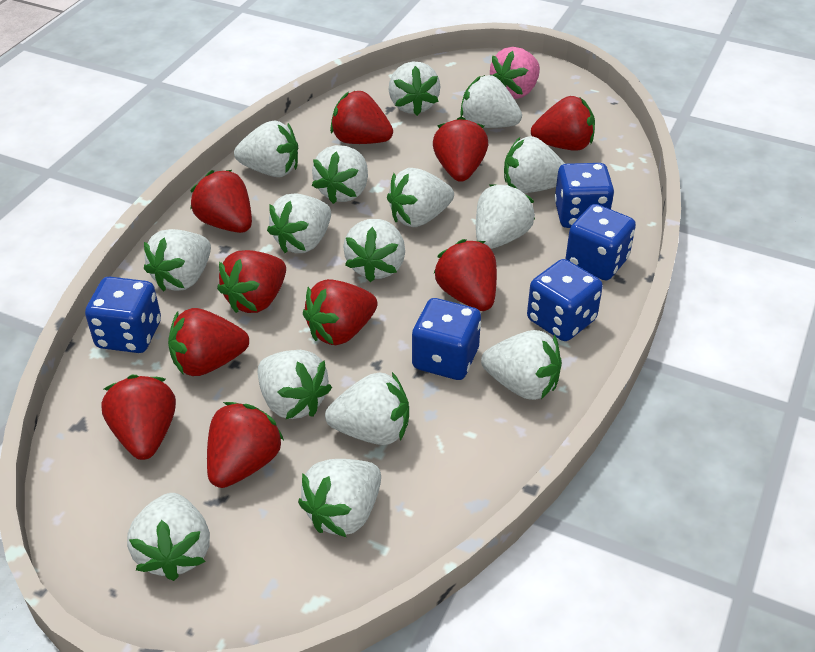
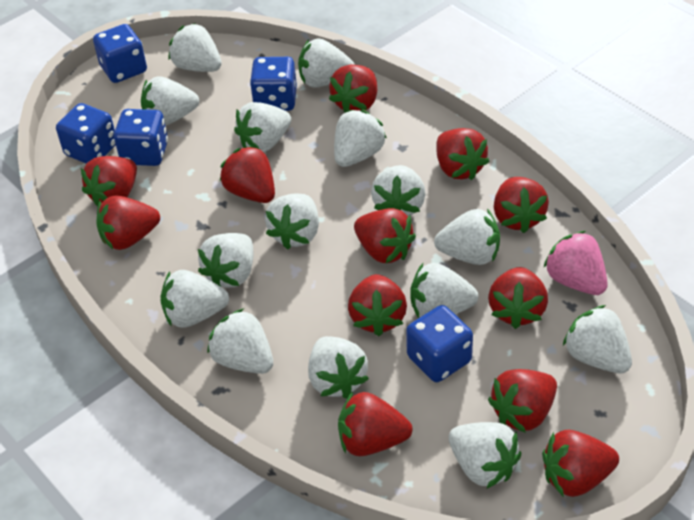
red strawberry: [101,375,176,460] [168,308,249,376] [190,170,252,233] [207,402,284,488] [217,250,286,313] [303,279,378,345] [330,91,393,144] [433,116,488,182] [433,239,497,311] [531,96,595,151] = 10 -> [81,156,137,206] [96,195,160,250] [220,145,275,203] [329,65,377,113] [338,392,412,456] [348,274,407,336] [354,208,416,263] [436,128,489,180] [488,267,548,329] [488,369,557,433] [494,177,549,233] [542,430,619,497] = 12

